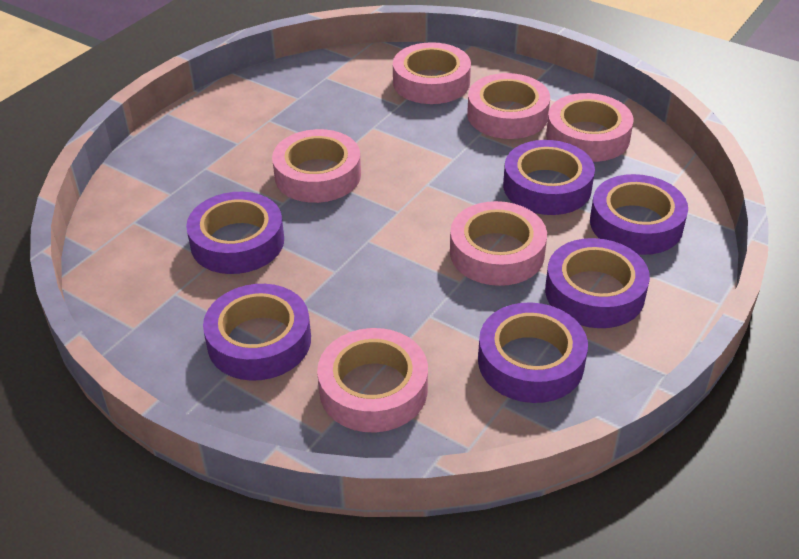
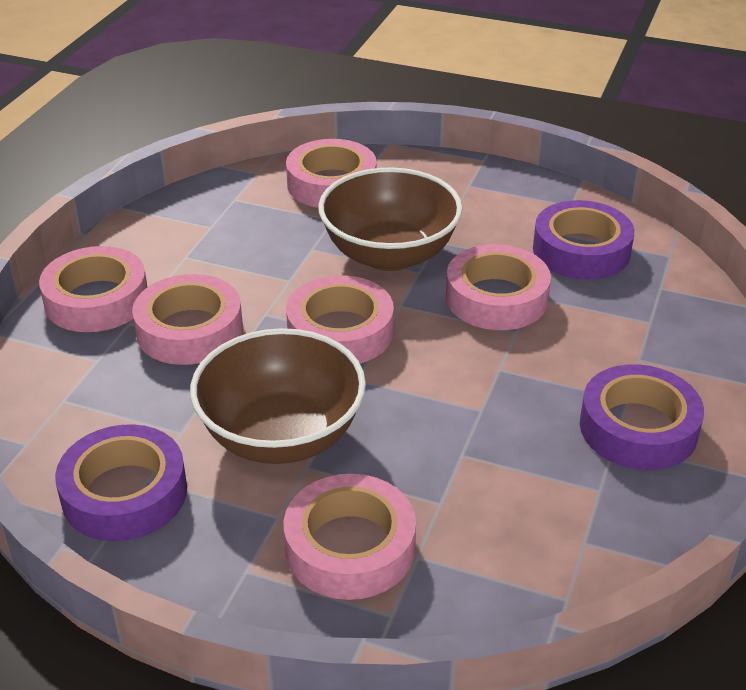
brown bowl: none = 0 -> [190,328,366,464] [318,167,463,271] = 2
purple tape: [186,192,284,274] [203,284,311,381] [478,302,588,403] [503,140,595,215] [545,238,650,328] [590,174,688,255] = 6 -> [55,424,187,541] [533,200,634,279] [580,364,704,470] = 3

